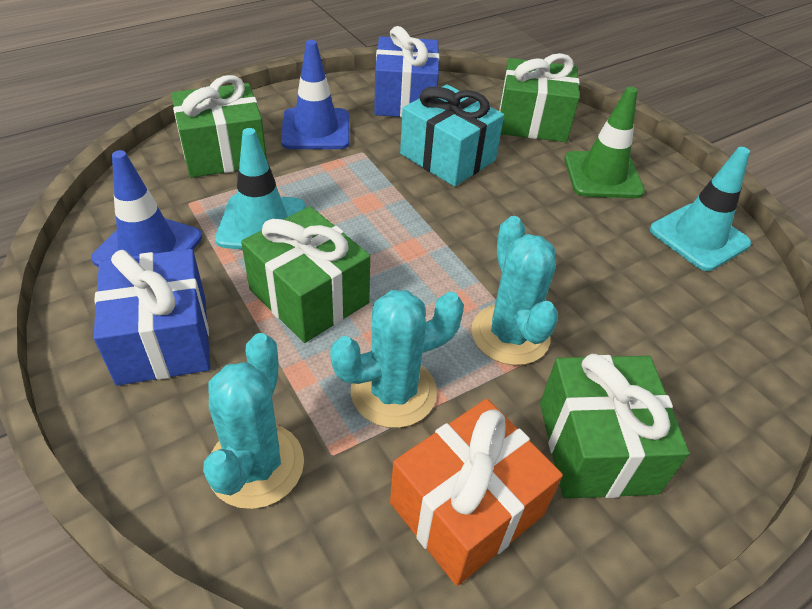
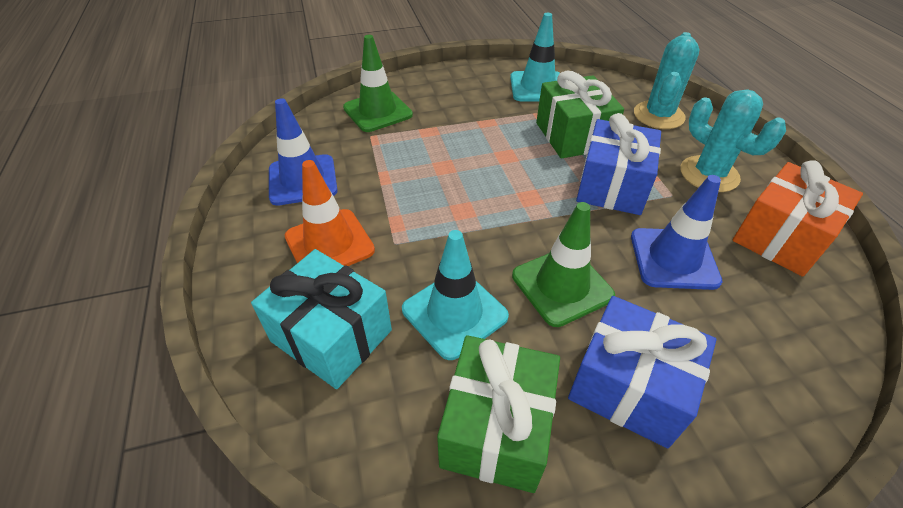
green gift: [171,75,267,178] [241,206,370,343] [499,53,580,142] [540,354,689,499] = 4 -> [437,335,560,493] [536,70,624,159] = 2
green traffic cone: [564,87,645,198] = 1 -> [343,35,413,132] [512,202,615,327] = 2
orange traffic cone: none = 0 -> [285,160,375,266] = 1
turquoise cactus: [203,333,304,509] [330,290,464,428] [471,216,558,365] = 3 -> [634,32,699,129] [680,89,786,192] = 2

